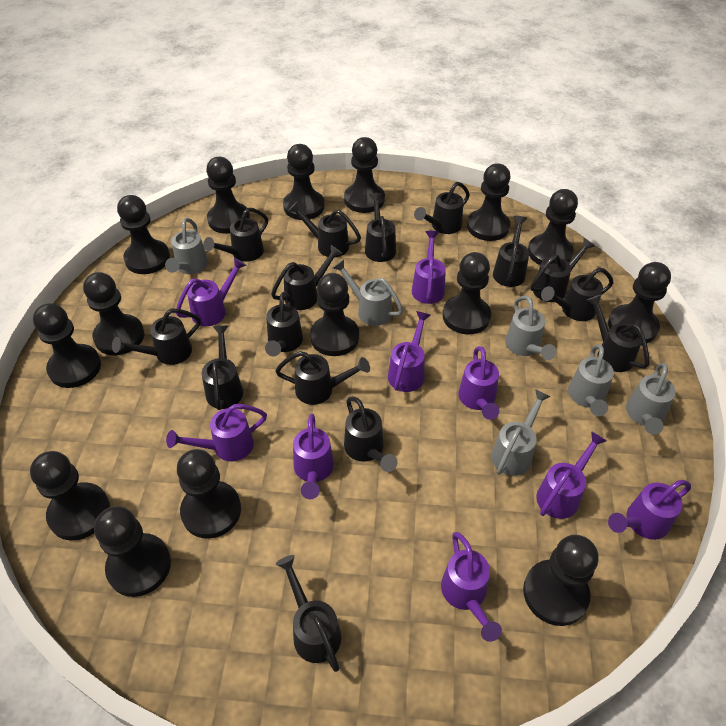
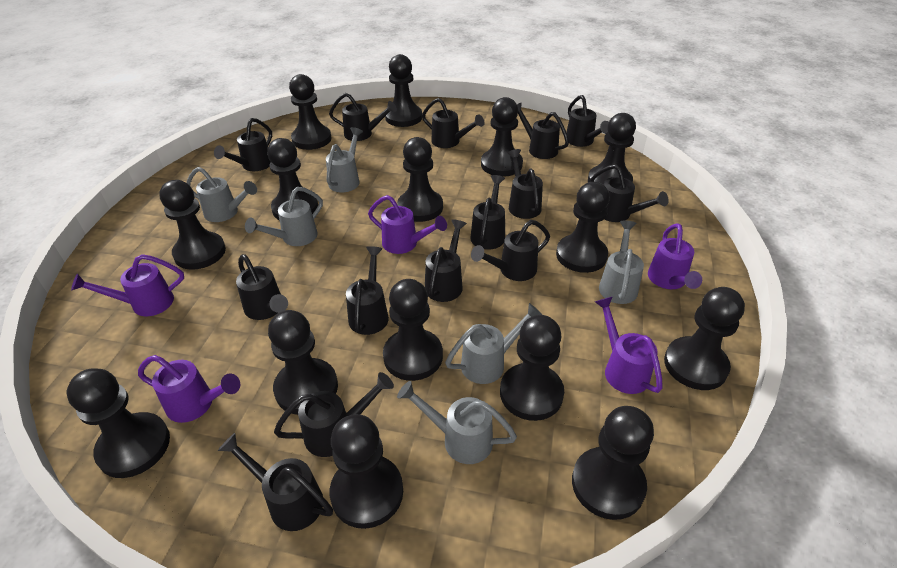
black watering can: [112,309,201,365] [202,326,243,410] [203,208,268,262] [265,292,303,356] [271,245,342,310] [275,351,370,405] [276,555,341,672] [288,201,361,257] [344,396,398,472] [365,193,396,262] [414,182,470,234] [493,216,529,287] [531,238,595,302] [541,267,614,321] [587,295,649,372] = 15 -> [214,118,272,171] [218,433,333,531] [236,254,288,320] [274,372,394,457] [329,93,397,141] [346,246,389,335] [422,98,485,148] [425,220,467,302] [470,175,505,250] [471,220,550,281] [508,149,543,219] [517,102,569,159] [566,95,609,147] [590,164,669,222] = 14
purple watering can: [166,404,267,462] [176,258,247,326] [293,414,334,499] [388,311,431,392] [412,231,446,304] [441,532,502,642] [458,346,499,420] [537,431,607,519] [608,480,691,540] = 9 -> [71,254,184,316] [138,355,240,423] [368,195,447,254] [595,297,663,394] [648,223,702,289] = 5

